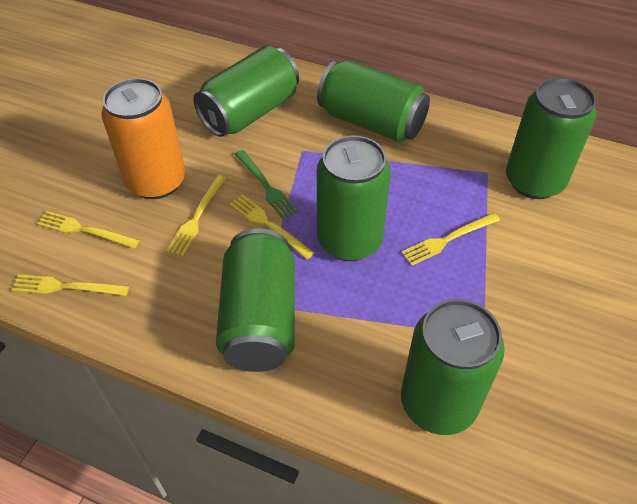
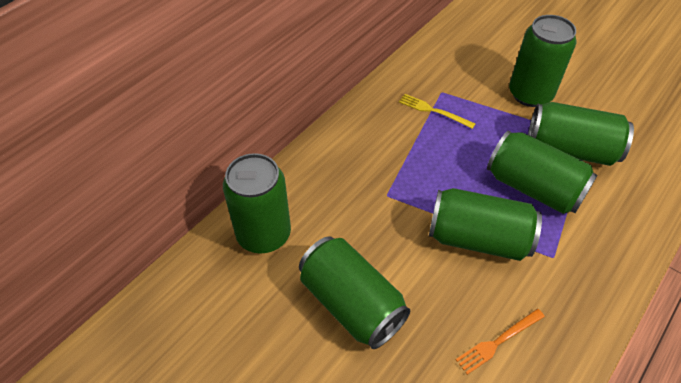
green fork: [235,150,298,219] = 1 -> none = 0
orange can: [101,78,186,199] = 1 -> none = 0
orange fork: none = 0 -> [456,309,545,375] = 1
yellow fork: [11,274,129,296] [37,211,140,249] [166,175,226,256] [229,194,314,260] [401,213,500,266] = 5 -> [399,94,475,129] = 1

